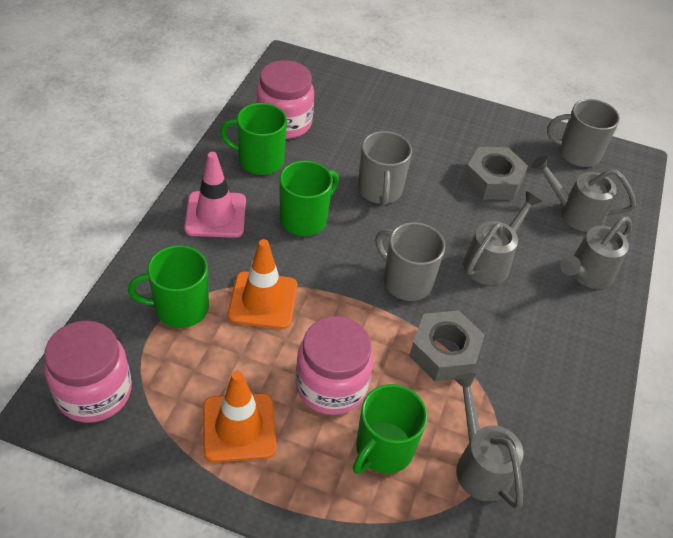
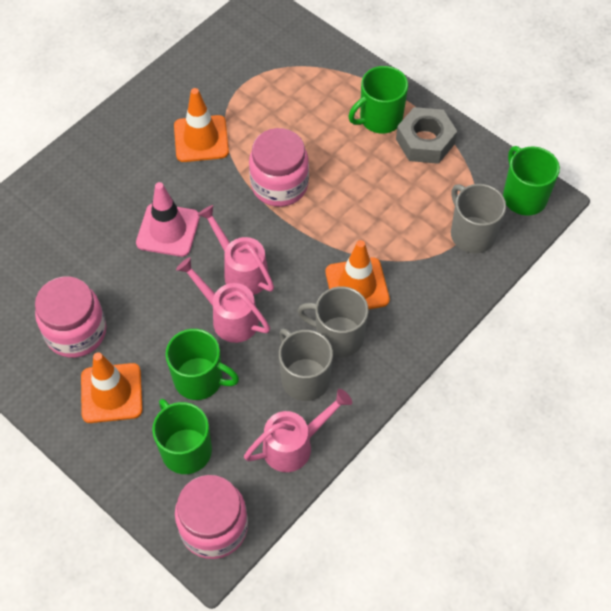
grey nut: [409,310,485,382] [464,147,528,200] = 2 -> [396,107,457,164] = 1
grey watering can: [453,373,524,509] [463,191,542,285] [531,155,636,232] [560,216,632,289] = 4 -> none = 0
orange traffic cone: [203,371,276,462] [228,239,297,329] = 2 -> [81,352,142,423] [174,88,229,162] [326,240,390,310] = 3
pink watering can: none = 0 -> [176,257,270,343] [198,205,274,295] [244,389,352,472] = 3

